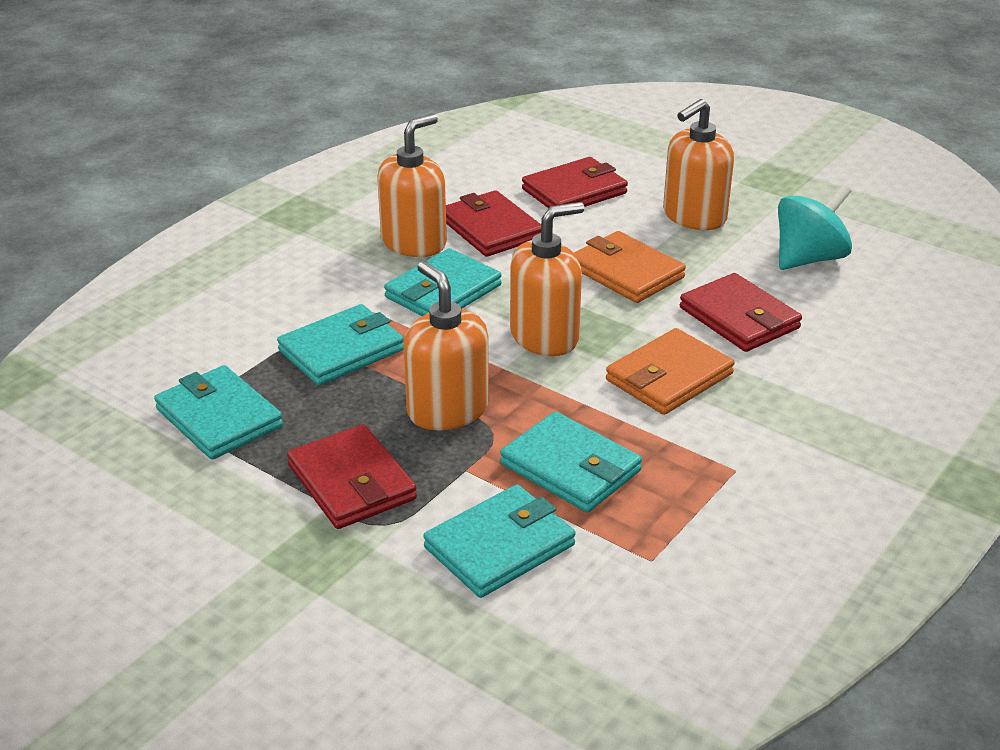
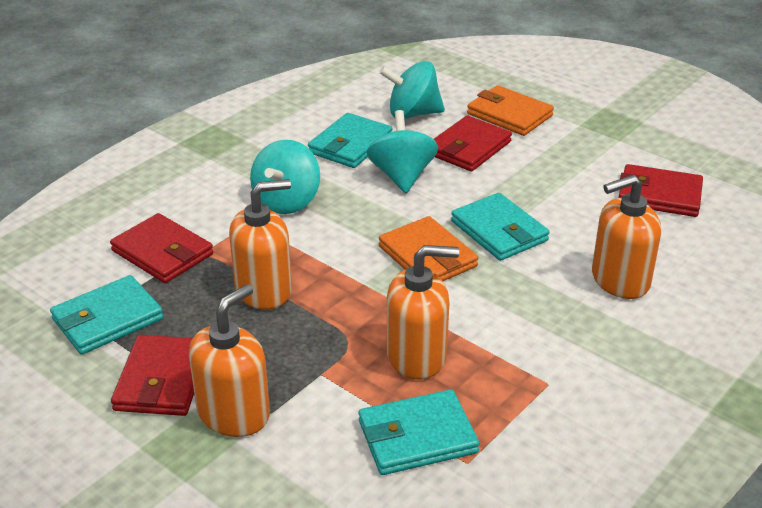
turquoise spinning top: [778,185,852,270] = 1 -> [250,140,320,214] [367,110,438,193] [379,61,445,119] = 3
turquoise wallet: [154,365,283,460] [277,304,404,385] [384,248,502,316] [423,484,576,598] [500,411,642,512] = 5 -> [50,275,164,355] [308,113,393,168] [359,389,480,475] [451,193,550,261] = 4

